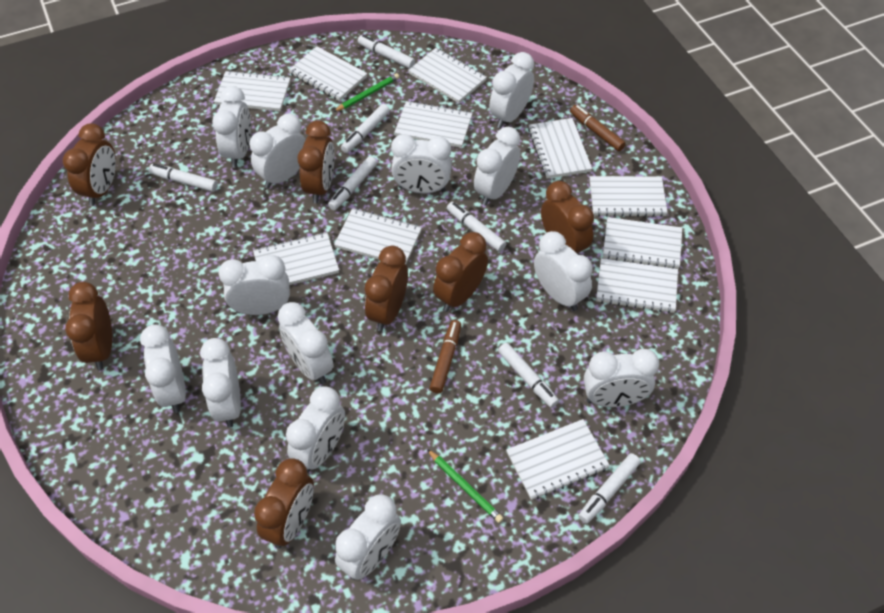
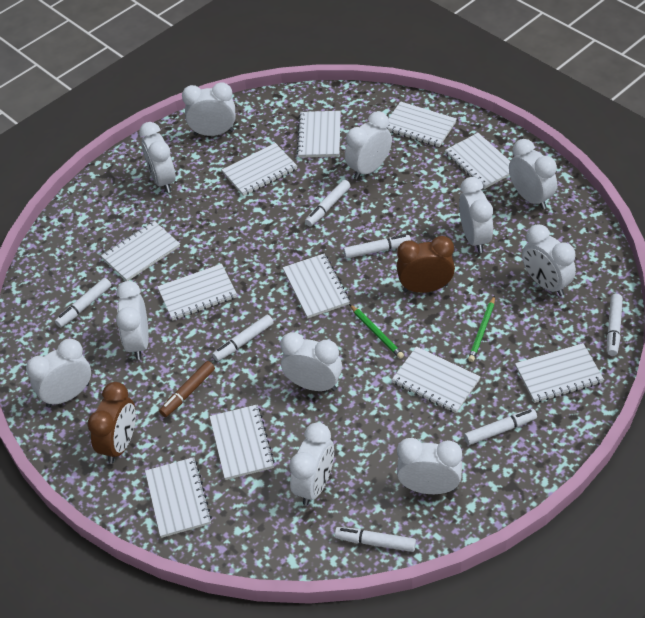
brown clock: [63,123,116,206] [65,282,112,370] [254,458,314,549] [297,121,334,203] [365,246,408,331] [433,232,488,312] [541,181,594,254] = 7 -> [88,382,136,463] [396,236,455,293] = 2
brown marker: [430,320,461,393] [570,105,626,151] = 2 -> [159,361,215,417] = 1
white clock: [140,324,186,413] [200,338,241,428] [212,86,251,168] [218,255,290,315] [250,114,306,189] [278,302,334,384] [286,386,345,473] [335,494,401,580] [391,134,452,193] [474,127,521,206] [489,52,534,128] [534,231,593,311] [584,349,659,407] = 13 -> [26,339,91,408] [116,281,149,360] [139,122,176,193] [182,82,236,136] [280,332,342,391] [289,422,334,505] [345,111,392,180] [397,438,462,494] [459,177,493,253] [509,139,557,209] [522,225,576,296] = 11

